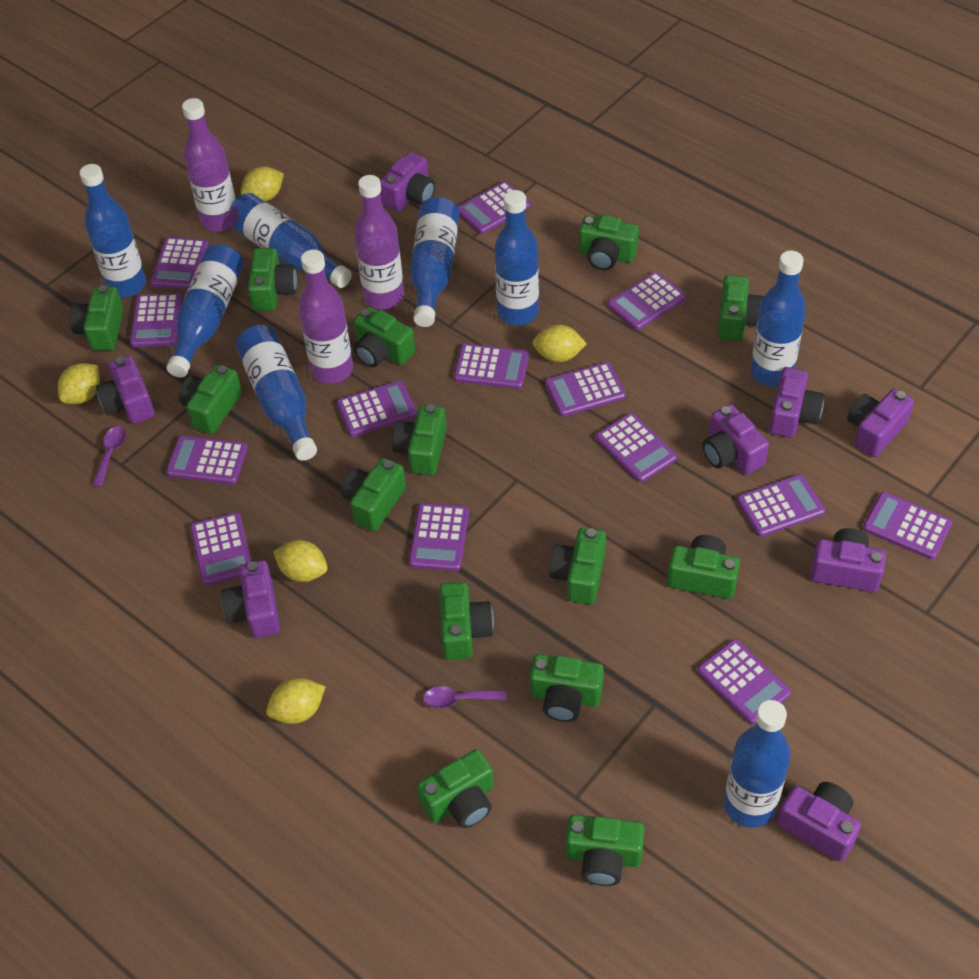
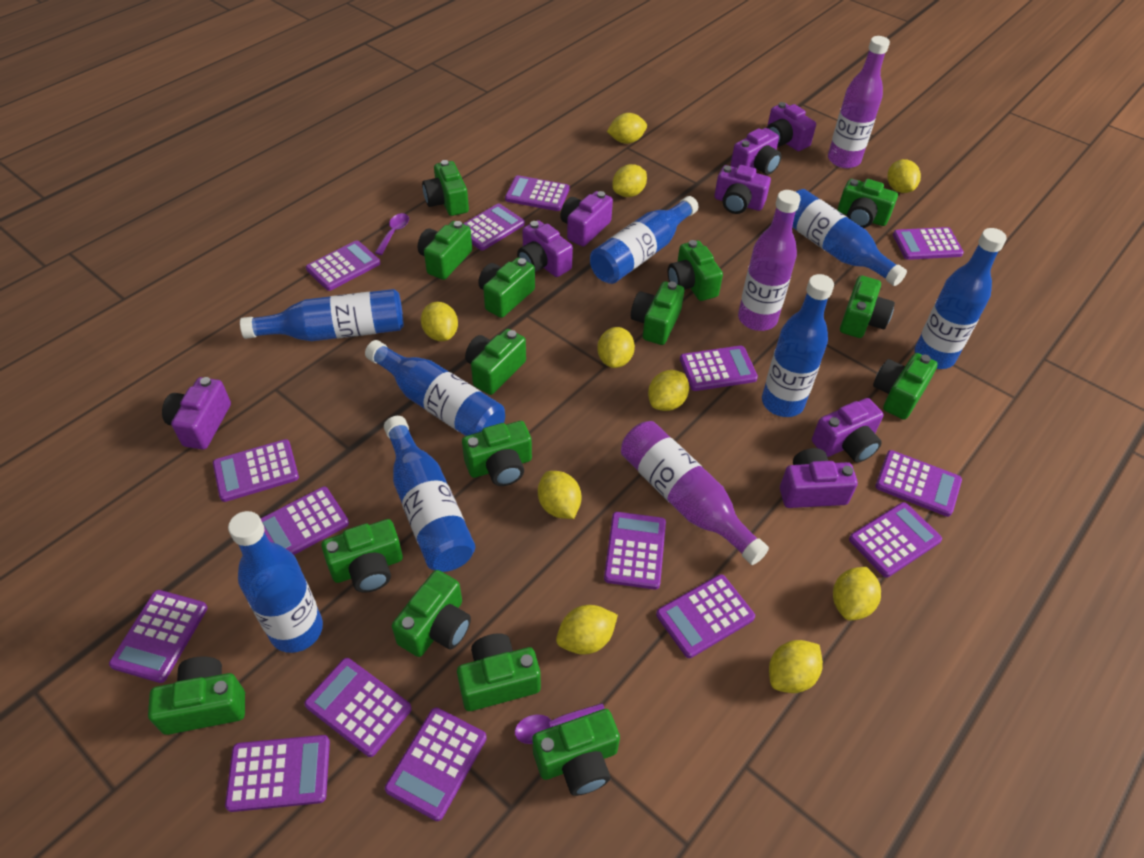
green camera: [70,285,124,351] [179,365,242,434] [248,248,297,311] [342,458,406,531] [354,307,415,367] [392,404,447,476] [417,749,494,828] [439,582,494,660] [530,654,604,722] [549,528,606,604] [566,814,645,886] [579,215,639,270] [667,535,740,599] [718,275,765,341] = 14 -> [148,657,245,735] [321,519,403,593] [392,570,471,657] [418,221,472,280] [422,160,469,216] [457,633,541,711] [462,421,532,486] [465,329,526,395] [478,258,535,318] [532,709,620,796] [631,281,684,345] [668,240,723,301] [838,179,898,228] [840,276,895,338] [873,353,938,420] = 15
purple calculator: [130,293,182,347] [150,237,209,289] [166,435,248,484] [190,512,252,586] [337,380,417,437] [409,503,469,571] [454,344,529,389] [458,181,531,234] [545,362,626,417] [596,413,677,482] [608,272,686,330] [697,639,791,725] [737,474,825,537] [863,492,952,559] = 14 -> [109,590,208,683] [213,439,299,502] [225,735,330,812] [260,487,349,555] [304,658,412,757] [306,240,380,291] [385,707,487,821] [463,204,525,250] [505,175,570,211] [604,512,666,590] [656,574,755,658] [680,346,758,391] [849,502,942,577] [875,450,962,517] [893,227,964,260] = 15
yellow lemon: [58,363,100,404] [240,166,284,201] [266,678,325,724] [273,540,328,582] [532,324,587,362] = 5 -> [421,302,458,341] [538,471,581,519] [556,605,618,655] [597,327,635,368] [607,113,647,144] [612,164,647,197] [648,370,689,411] [769,640,823,693] [833,567,881,621] [887,159,921,193] = 10

